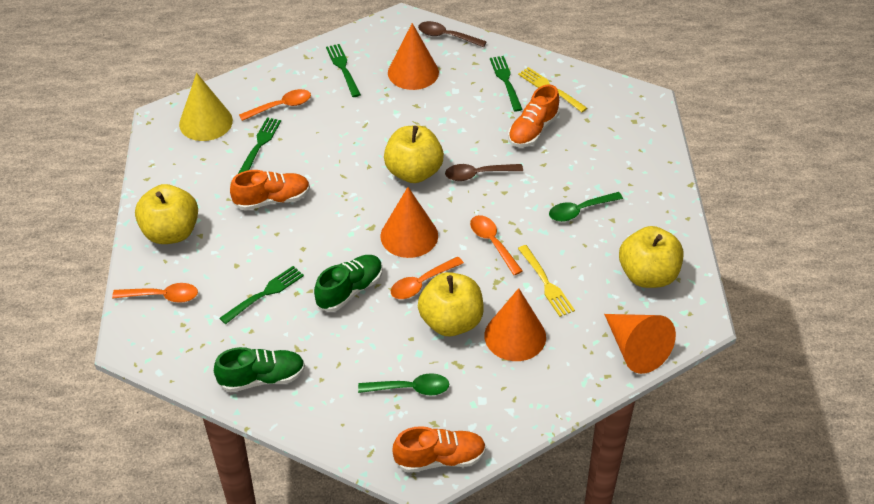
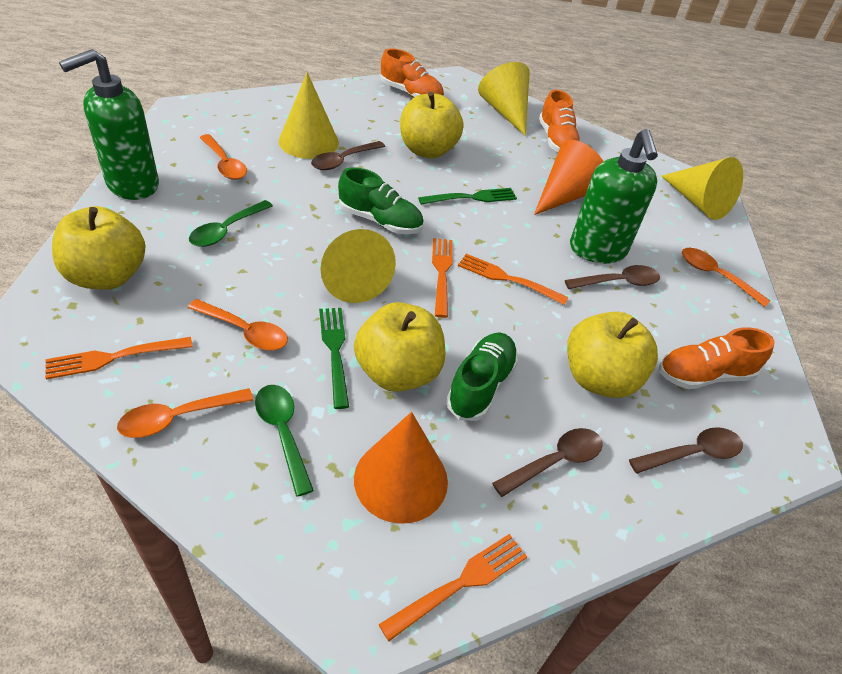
brown spoon: [418,21,487,47] [445,164,523,181] = 2 -> [311,141,385,170] [492,428,603,497] [565,265,660,289] [629,427,743,474] = 4
green fork: [219,266,304,324] [238,117,281,174] [326,44,361,97] [490,56,523,112] = 4 -> [319,308,349,409] [418,188,517,205] = 2
green soap dispenser: none = 0 -> [59,49,159,200] [570,129,658,264] = 2
orange cone: [380,187,438,258] [388,23,439,90] [484,288,546,361] [604,314,676,374] = 4 -> [354,412,448,524] [534,140,604,215] = 2
orange fork: none = 0 -> [45,337,193,380] [379,534,527,641] [432,238,452,318] [458,254,569,305] = 4
yellow cone: [179,73,233,141] = 1 -> [279,72,339,159] [320,229,396,303] [478,62,529,136] [661,157,743,220] = 4
yellow fork: [518,67,587,112] [518,245,575,317] = 2 -> none = 0

